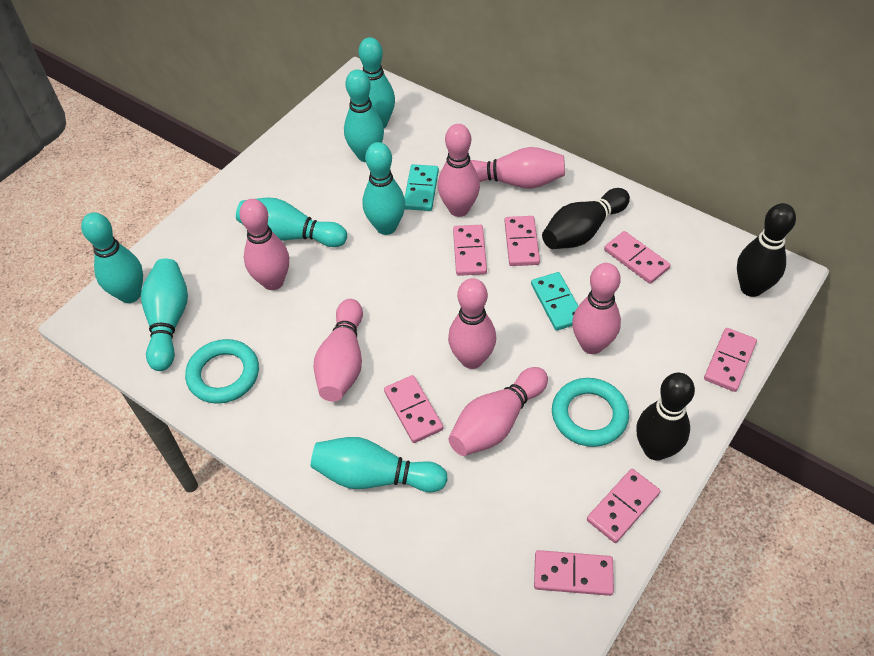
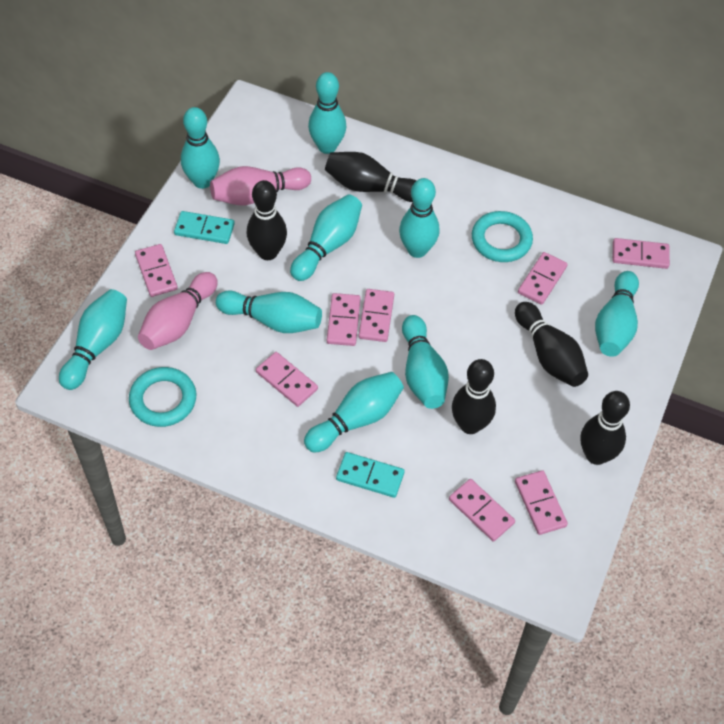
black bowling pin: [542,188,630,249] [637,373,695,461] [737,203,796,297] = 3 -> [247,180,287,260] [325,152,416,202] [452,359,496,434] [515,302,588,387] [580,391,630,465] = 5
pink bowling pin: [239,199,289,290] [314,299,363,402] [438,124,480,217] [448,278,496,369] [449,367,548,456] [471,147,565,188] [572,263,621,354] = 7 -> [138,272,218,350] [210,166,311,206] = 2
pink domino: [384,375,443,443] [453,225,487,276] [505,216,540,266] [534,550,614,596] [587,469,660,543] [604,231,670,284] [704,328,757,392] = 7 -> [135,244,178,297] [256,352,318,407] [327,293,361,346] [358,289,394,342] [449,479,515,542] [515,470,568,535] [518,252,568,305] [613,238,670,269] = 8
turquoise bowling pin: [81,212,143,303] [141,259,188,371] [236,198,347,247] [311,437,448,492] [344,69,384,162] [358,37,395,128] [363,142,405,235] = 7 -> [59,289,127,390] [181,107,220,189] [216,291,322,333] [290,194,362,281] [304,372,404,452] [308,72,346,154] [399,178,440,258] [402,315,449,409] [595,271,639,357] = 9

